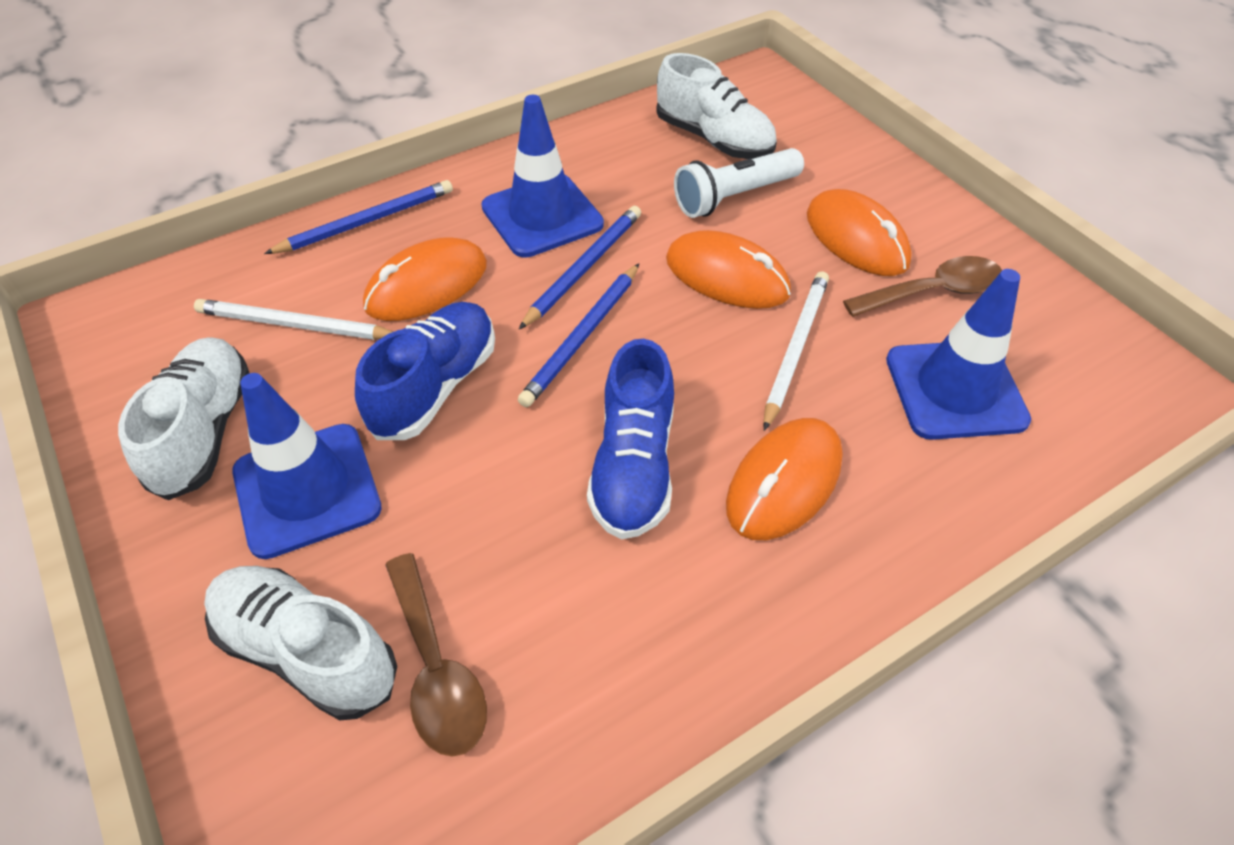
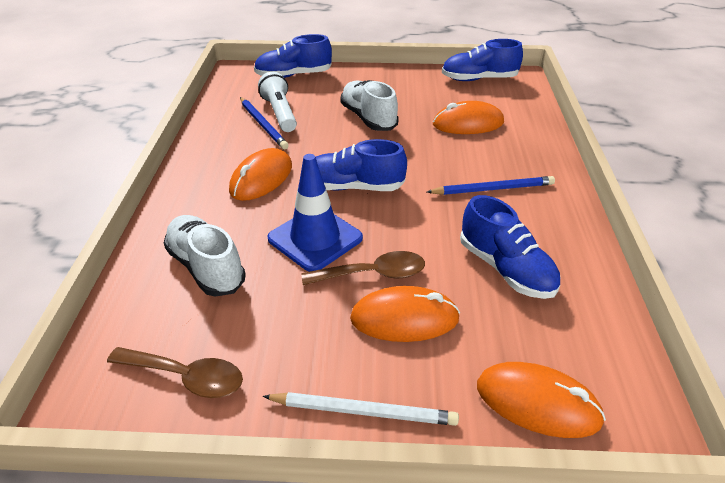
blue pencil: [264,180,453,254] [518,264,639,407] [519,206,641,329] = 3 -> [240,97,289,149] [427,176,555,195] = 2
blue shoe: [355,302,495,440] [587,339,674,540] = 2 -> [254,34,332,78] [316,139,407,191] [442,39,523,81] [460,195,560,299] = 4
blue traffic cone: [232,373,382,559] [481,95,604,258] [886,269,1031,440] = 3 -> [268,154,363,272] = 1
white pencil: [194,299,393,340] [763,271,829,431] = 2 -> [263,392,459,426] = 1
white shoe: [118,337,249,500] [204,566,397,720] [656,53,777,159] = 3 -> [164,215,246,296] [340,80,399,131] = 2

